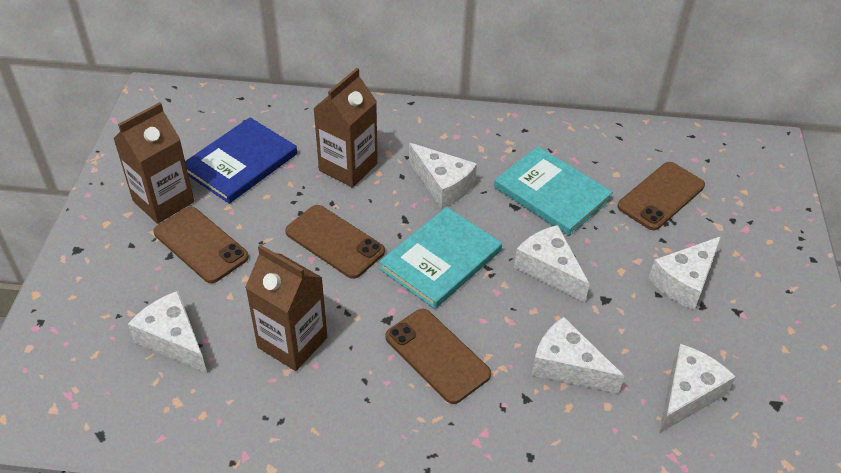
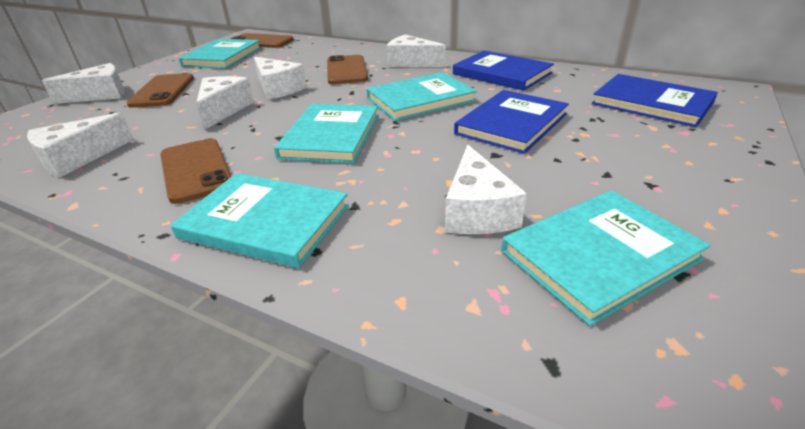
blue book: [185,117,297,204] = 1 -> [453,51,554,91] [454,90,569,154] [592,74,718,127] = 3
brown carton: [113,102,194,224] [245,245,327,371] [313,68,378,187] = 3 -> none = 0
turquoise book: [379,207,502,309] [494,146,613,236] = 2 -> [171,173,349,268] [179,39,261,69] [274,104,379,163] [367,72,477,121] [501,190,711,326] = 5

